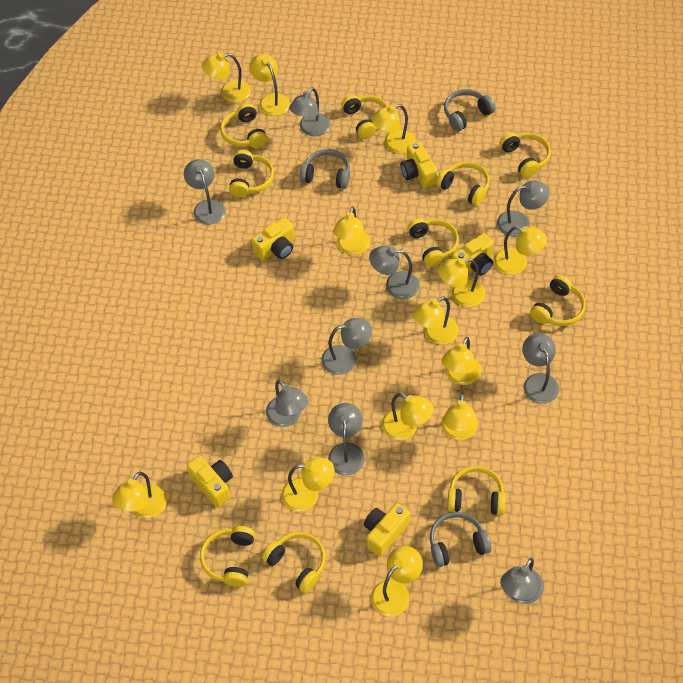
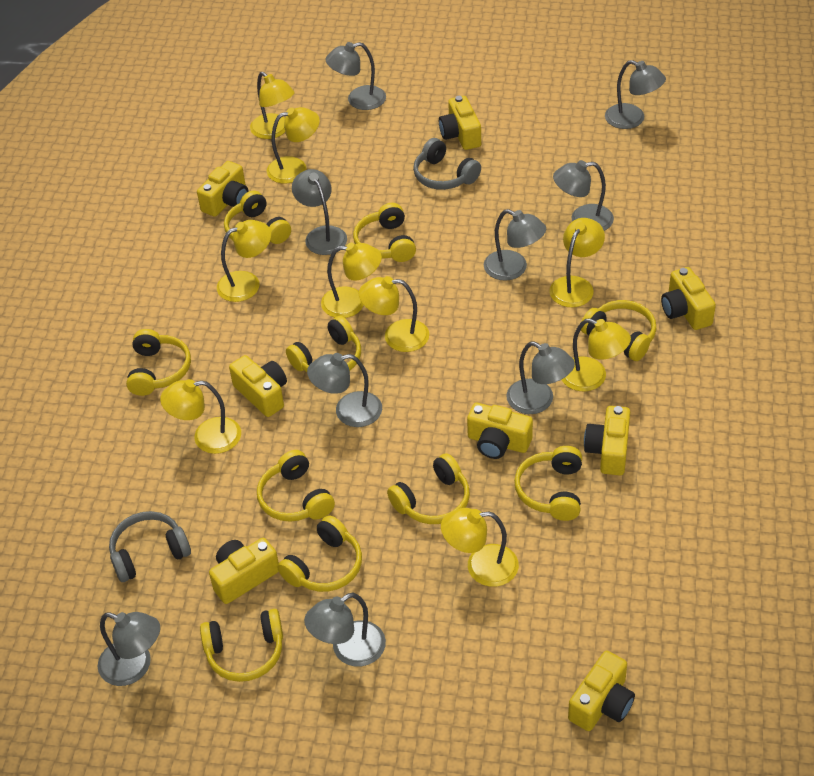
grey headphones: [300,149,350,189] [430,512,491,567] [444,89,496,131] = 3 -> [109,511,191,582] [413,138,481,190] = 2
yellow camera: [187,456,233,507] [252,218,295,261] [364,503,410,557] [401,142,437,188] [452,233,494,275] = 5 -> [197,161,249,217] [209,538,279,604] [229,355,287,417] [439,96,481,150] [467,403,533,459] [568,650,635,731] [584,406,630,475] [661,267,716,330] = 8
yellow lamp: [112,472,167,518] [202,53,251,103] [249,54,290,116] [282,457,335,512] [333,206,370,255] [371,104,416,153] [371,546,423,616] [382,393,434,440] [413,296,459,345] [438,258,485,307] [441,393,478,440] [442,337,481,385] [494,226,547,275] = 13 -> [160,379,241,454] [217,220,271,302] [250,72,295,139] [267,107,320,183] [321,242,382,318] [359,276,429,352] [441,508,519,587] [549,218,605,307] [562,318,631,391] = 9

